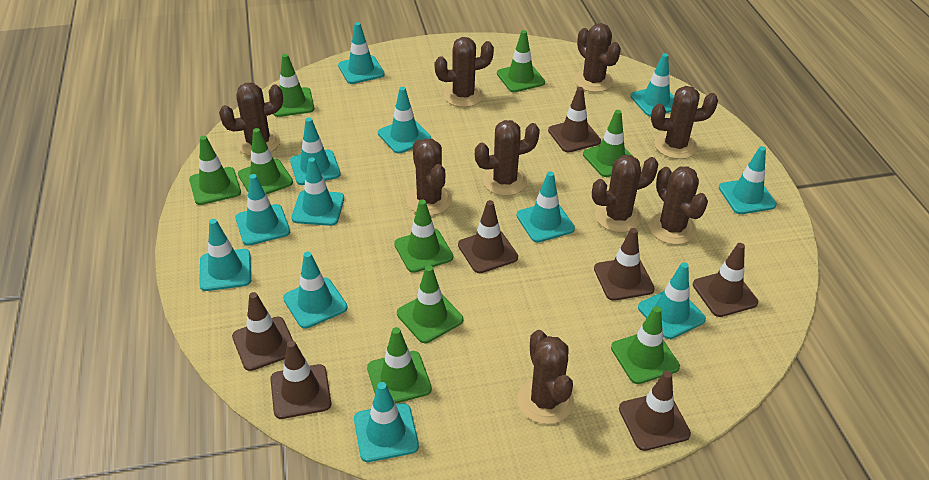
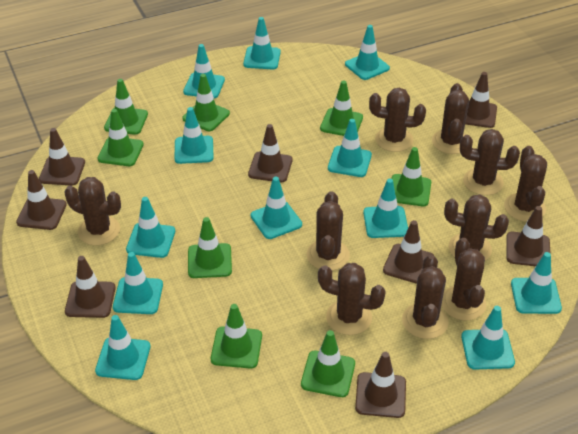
brown cactus: [219,83,283,156] [406,139,452,215] [435,37,494,107] [475,120,540,196] [517,330,574,424] [574,23,621,92] [592,155,658,232] [648,166,708,245] [651,86,718,159] = 9 -> [64,177,121,245] [307,191,350,271] [318,263,386,335] [369,88,426,152] [402,255,449,339] [432,83,469,154] [441,238,486,320] [444,195,509,260] [460,129,520,195] [504,146,547,222] = 10
brown traffic cone: [232,292,293,371] [270,340,331,419] [458,200,518,273] [548,87,601,153] [594,228,655,301] [619,371,691,451] [693,243,758,317] = 7 -> [16,170,67,230] [39,128,85,186] [65,256,116,318] [248,124,292,182] [355,352,406,418] [383,220,433,284] [465,72,497,128] [506,206,550,266] = 8
green traffic cone: [189,136,241,205] [238,128,293,194] [273,54,314,117] [367,327,432,404] [394,200,453,273] [397,265,463,343] [497,30,545,92] [583,110,631,177] [611,306,680,384] = 9 -> [97,109,144,166] [104,79,148,135] [182,74,230,131] [188,217,232,278] [211,304,262,368] [301,330,355,397] [320,80,363,136] [391,147,431,206] = 8

